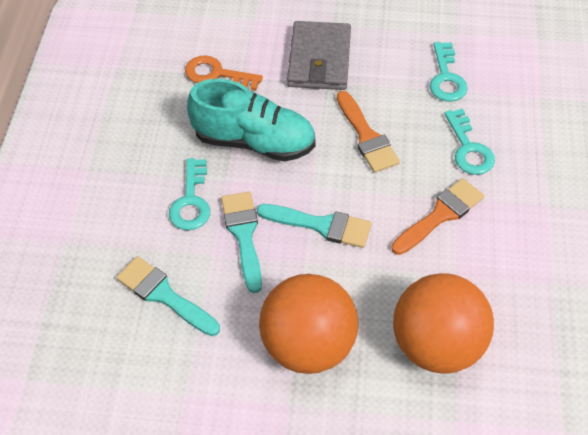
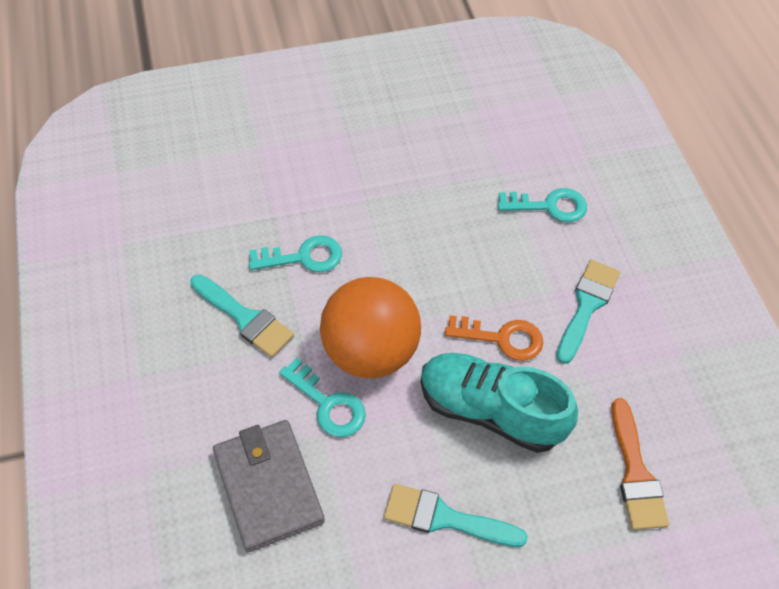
orange ball: [259,274,359,374] [393,273,494,373] = 2 -> [320,277,421,378] = 1
orange brush: [337,91,400,173] [391,178,484,255] = 2 -> [611,398,669,530] = 1

